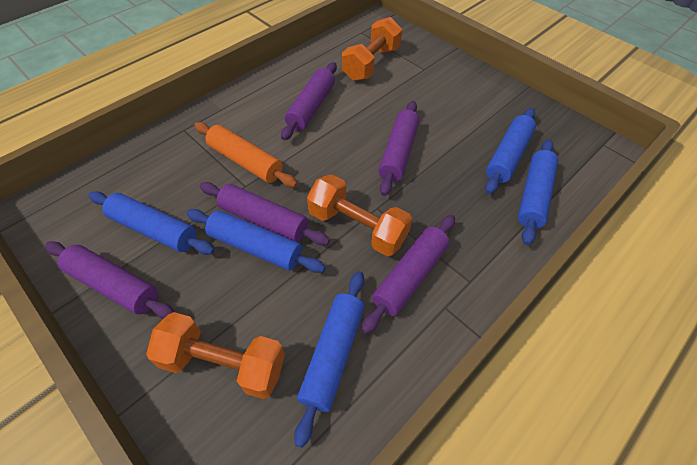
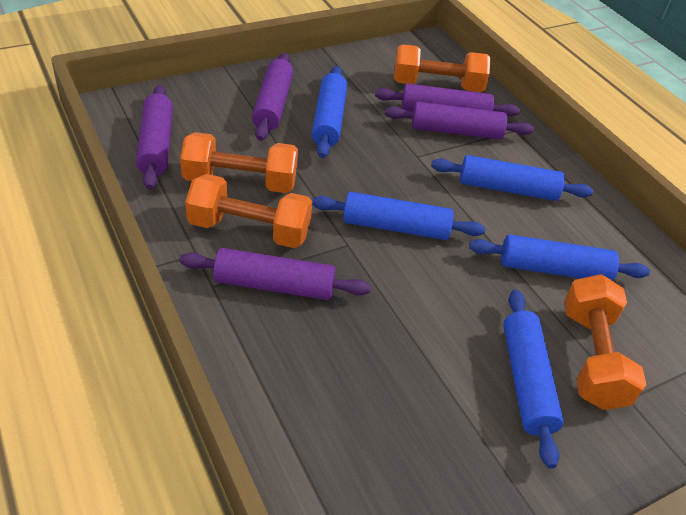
orange dumbbell: [146,312,285,399] [307,174,412,256] [342,17,402,81] = 3 -> [180,132,298,193] [185,174,312,248] [394,44,491,92] [564,274,647,410] = 4
orange rolling pin: [194,122,298,187] = 1 -> none = 0

